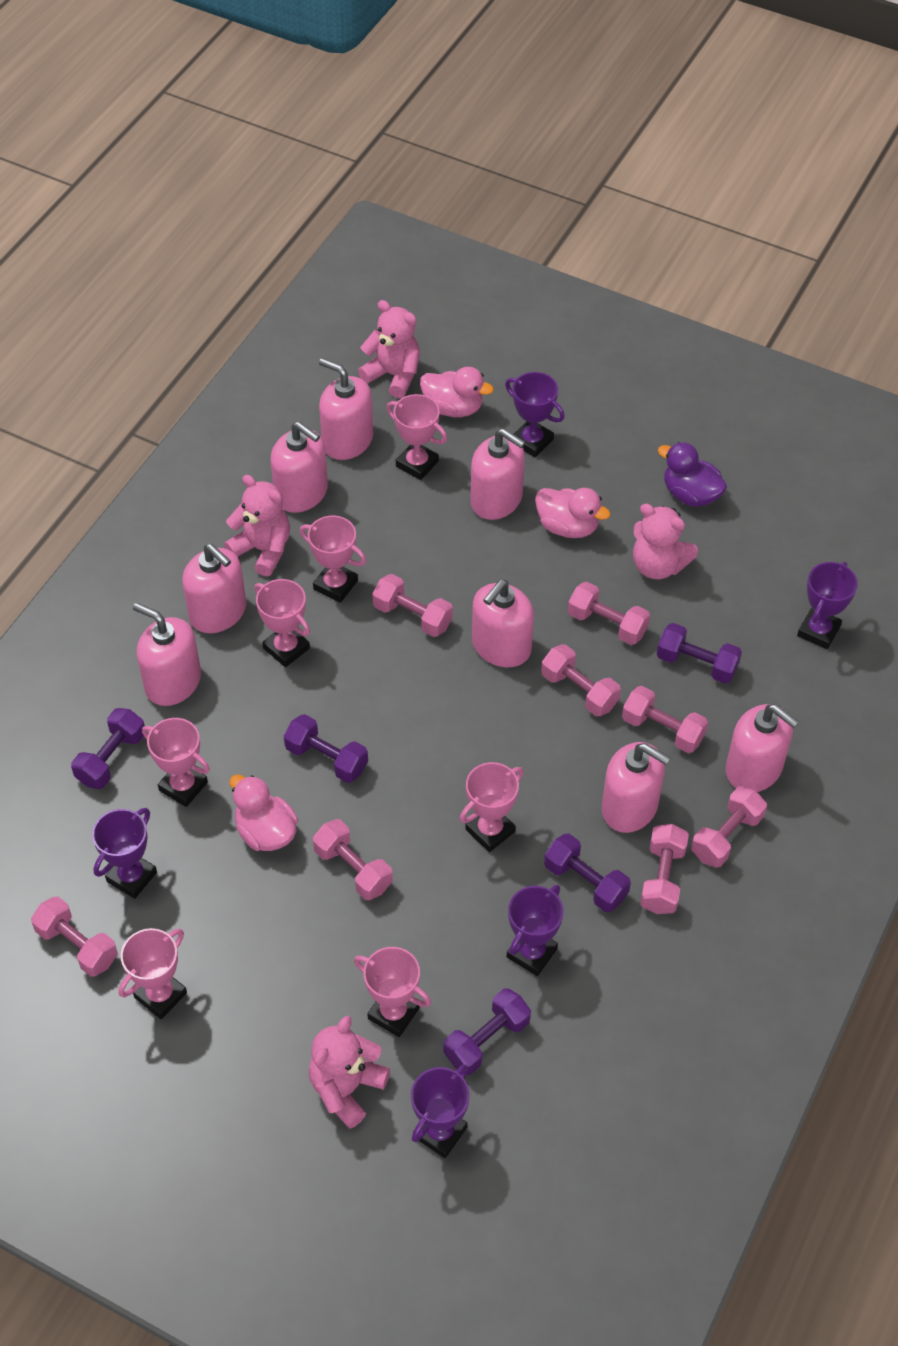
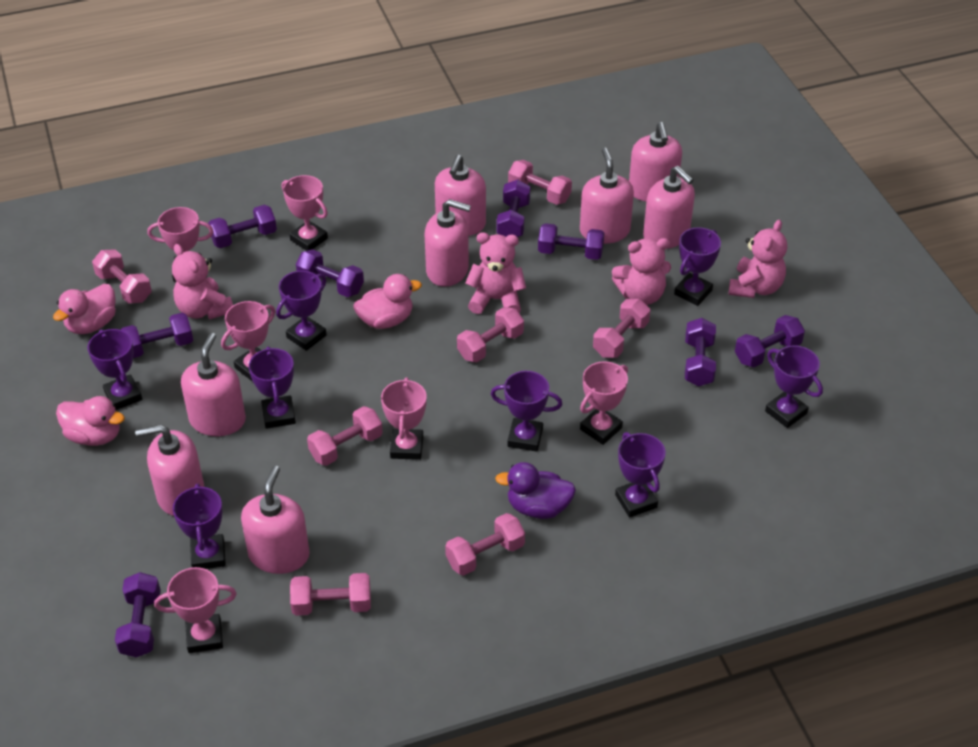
pink dumbbell: [31,896,118,977] [313,819,393,900] [372,574,453,637] [541,644,621,716] [568,582,650,645] [622,686,708,753] [640,824,689,914] [691,786,767,867] = 8 -> [92,249,152,304] [290,573,371,616] [307,406,383,466] [445,513,525,576] [457,307,524,362] [508,160,572,205] [593,299,650,358] = 7
pink trophy: [118,928,187,1019] [142,718,210,807] [254,579,310,667] [300,516,366,603] [354,947,431,1037] [386,394,447,480] [460,762,524,852] = 7 -> [147,207,214,282] [154,567,237,653] [221,301,275,382] [282,175,328,251] [381,378,427,460] [580,361,628,445] = 6
purple dumbbell: [71,708,145,789] [284,714,368,783] [443,988,531,1075] [544,834,631,912] [657,623,742,684] = 5 -> [115,572,161,657] [120,313,193,358] [208,205,277,248] [296,249,364,297] [496,180,530,237] [538,223,604,260] [685,318,716,386] [735,315,805,367] = 8
purple trophy: [92,808,157,899] [411,1064,470,1158] [505,372,565,457] [507,885,564,976] [797,562,858,649] = 5 -> [87,329,142,410] [173,484,226,569] [249,346,296,429] [276,271,327,351] [491,371,562,451] [615,432,666,518] [674,227,721,306] [765,345,823,428] = 8

